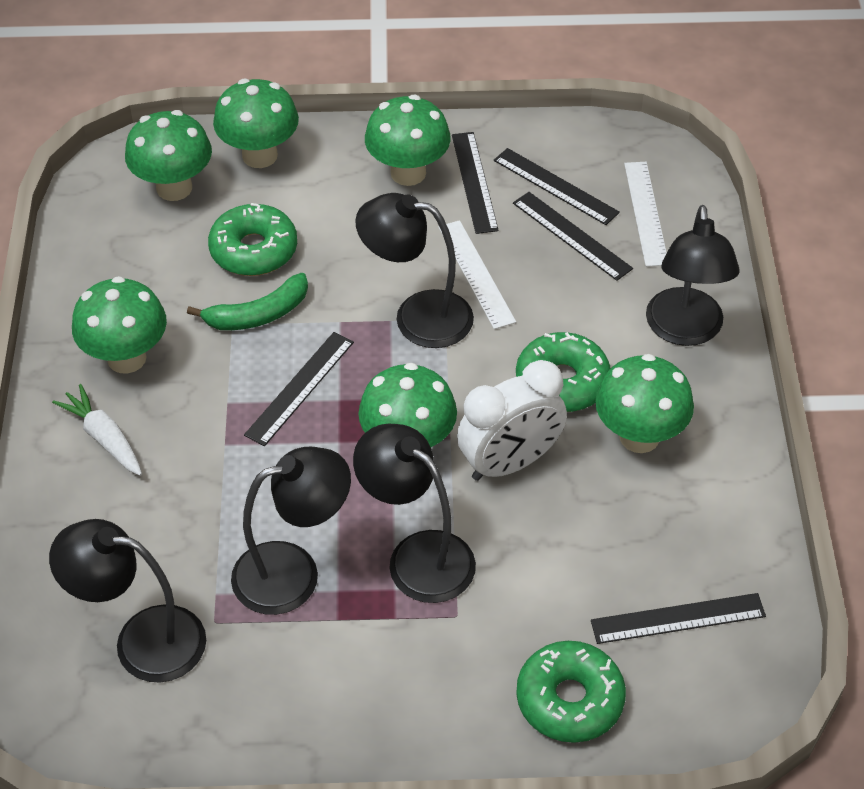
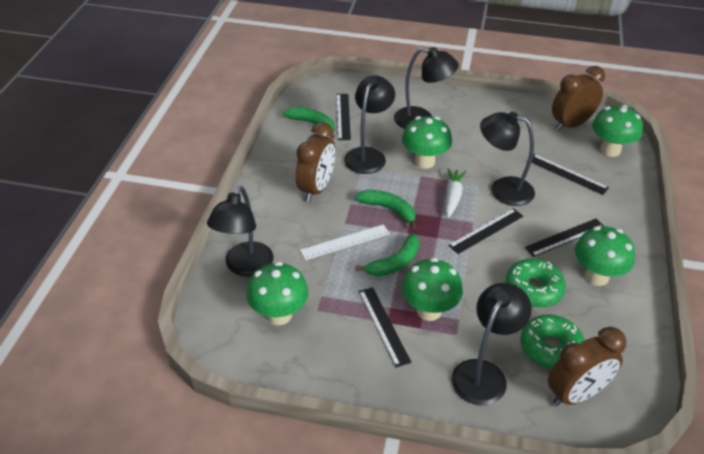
brown clock: none = 0 -> [296,122,335,202] [548,327,626,407] [552,66,605,131] = 3
green banana: [187,273,308,330] = 1 -> [283,107,335,139] [355,190,416,229] [355,233,419,276] = 3
green donut: [208,203,297,276] [516,332,611,412] [516,641,626,743] = 3 -> [506,259,566,307] [521,315,585,369] = 2
green mushroom: [72,276,167,374] [125,110,212,201] [213,79,299,168] [358,363,457,447] [365,95,451,186] [595,354,694,453] = 6 -> [246,262,309,325] [401,258,463,321] [402,116,452,169] [575,226,635,286] [592,105,643,157] = 5
white clock: [457,360,567,481] = 1 -> none = 0
white ruler: [438,220,516,329] [624,162,667,267] = 2 -> [300,224,390,260] = 1

